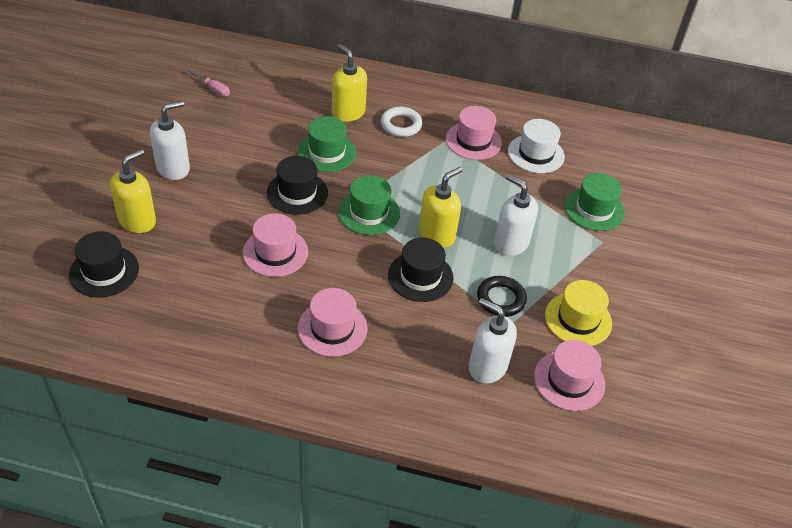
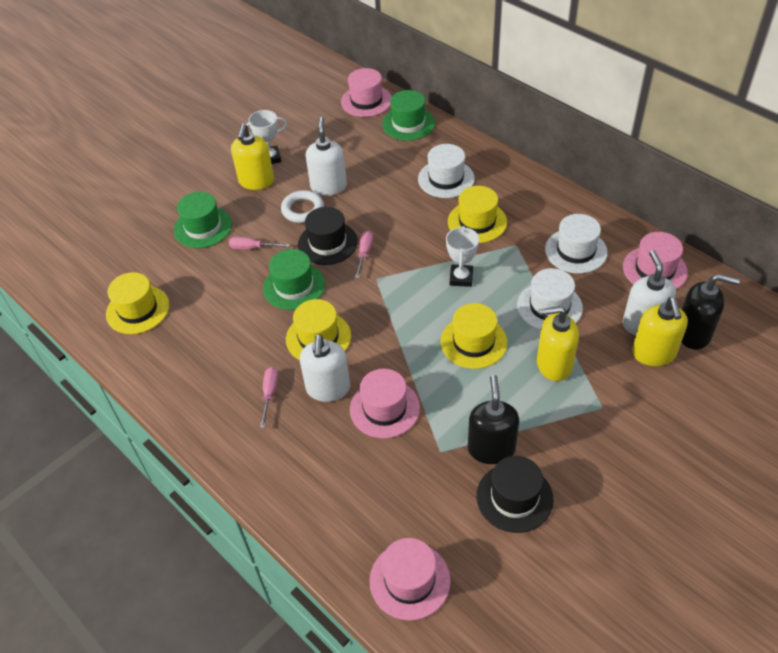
black hat: [69,231,139,298] [267,156,328,215] [388,238,454,302] = 3 -> [298,207,358,265] [476,456,554,533] = 2
black ring: [477,276,527,317] = 1 -> none = 0
black soap dispenser: none = 0 -> [468,375,519,464] [681,274,740,349] = 2
pink screwdriver: [187,69,230,97] = 1 -> [229,237,290,250] [260,367,278,428] [355,231,373,278] = 3
white hat: [508,119,565,173] = 1 -> [418,144,475,198] [517,268,583,330] [545,214,608,274] = 3
white trophy: none = 0 -> [246,110,287,164] [446,226,479,287] = 2
yellow hat: [545,280,612,346] = 1 -> [106,272,169,334] [286,299,351,360] [441,303,508,369] [448,186,507,243] = 4

